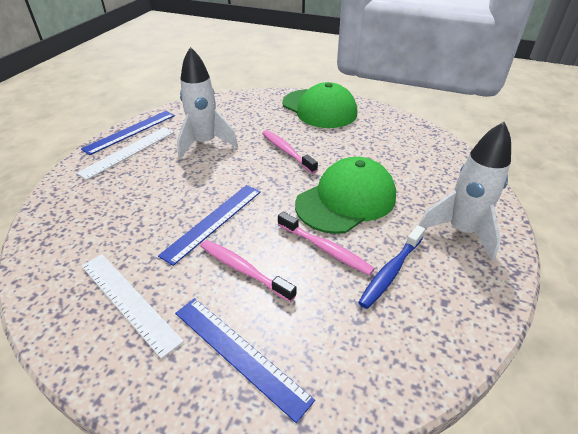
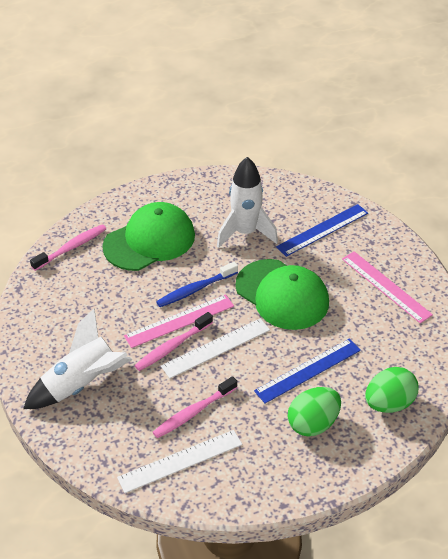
blue ruler: [81,111,175,155] [158,185,261,266] [175,298,315,423] = 3 -> [254,338,361,403] [276,204,368,257] = 2
green egg: none = 0 -> [288,387,341,437] [365,367,419,413] = 2
pink ruler: none = 0 -> [124,294,234,348] [342,251,433,323] = 2

